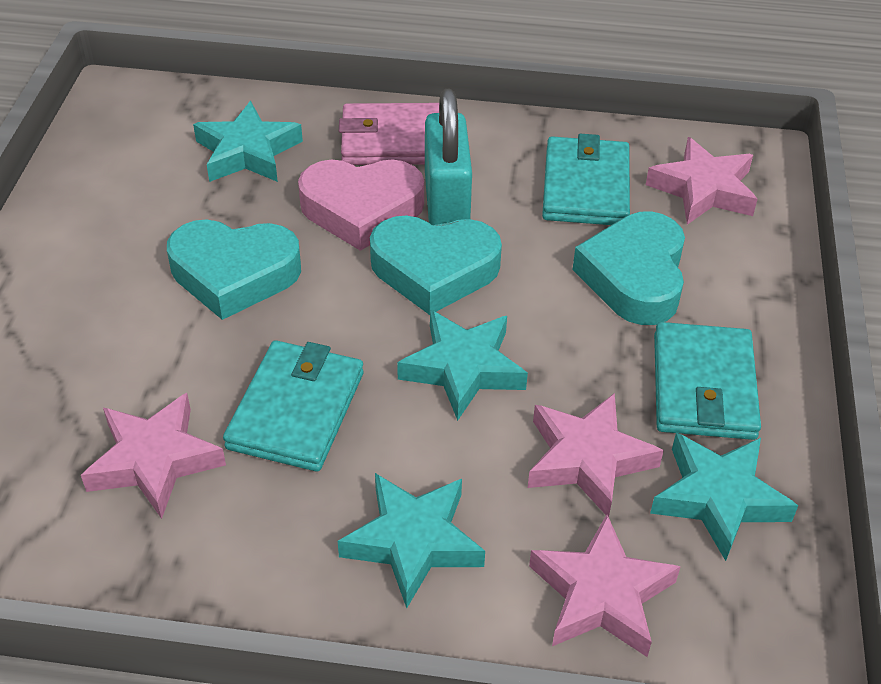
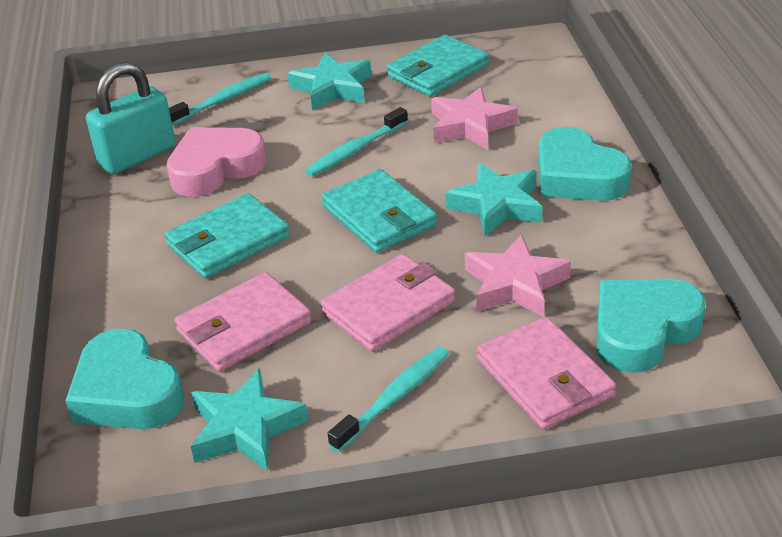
pink star: [81,393,226,519] [528,393,664,517] [529,514,681,657] [646,137,758,225] = 4 -> [431,87,518,150] [465,234,571,317] = 2
pink wallet: [339,103,439,165] = 1 -> [175,272,312,372] [320,254,455,352] [477,317,616,430] = 3
turquoise star: [193,101,303,182] [338,473,485,608] [397,310,528,421] [650,433,798,561] = 4 -> [191,368,308,471] [288,53,371,110] [445,163,543,237] = 3
turquoise toothbrush: none = 0 -> [169,73,271,126] [305,107,408,176] [328,347,449,452] = 3

